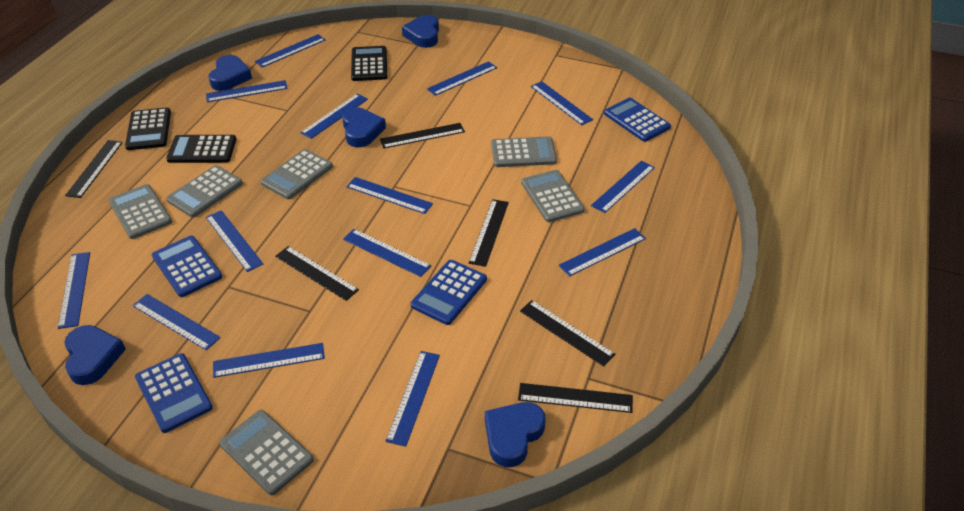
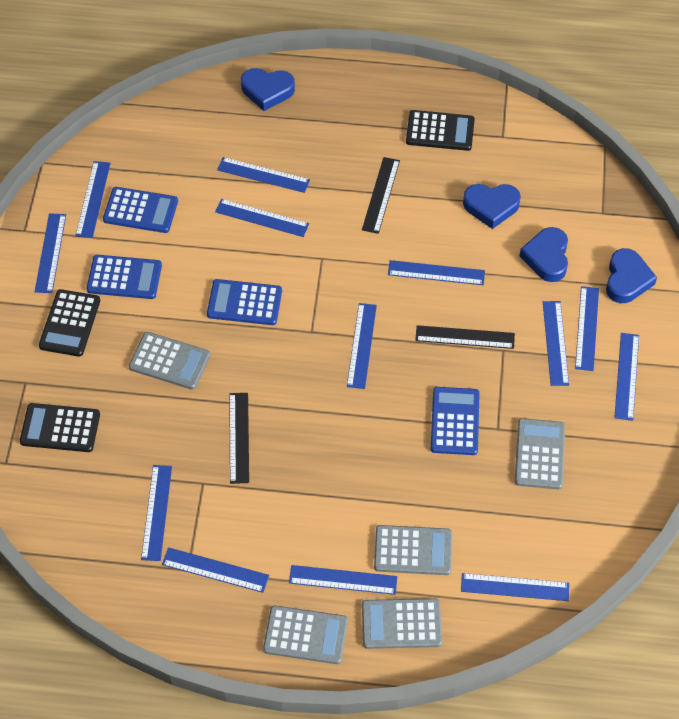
black ruler: [65,140,123,198] [275,246,359,301] [380,123,465,149] [469,199,509,267] [518,383,633,413] [520,300,616,366] = 6 -> [229,393,249,484] [362,157,400,234] [415,325,515,349] = 3
blue heart: [64,325,126,385] [208,55,252,91] [342,107,386,147] [402,15,439,48] [485,402,546,467] = 5 -> [241,68,295,111] [463,184,521,229] [520,227,568,282] [606,248,657,303] = 4
blue ruler: [58,252,90,329] [133,294,221,351] [206,80,288,102] [206,210,263,272] [213,343,325,378] [255,34,326,68] [300,94,368,139] [343,229,431,277] [346,177,433,214] [385,351,440,447] [427,61,497,96] [531,81,593,125] [559,228,646,277] [591,161,655,213] = 14 -> [35,213,66,293] [75,161,111,238] [141,465,172,561] [162,547,269,593] [215,199,309,237] [217,157,310,193] [289,565,397,595] [347,303,377,389] [388,260,485,285] [461,573,569,601] [543,301,569,386] [575,286,599,371] [614,333,639,421] = 13
grey calculator: [109,184,172,239] [166,165,243,218] [219,410,314,495] [261,149,333,199] [491,136,557,167] [521,170,585,222] = 6 -> [129,332,210,390] [263,605,348,664] [362,598,442,649] [374,525,452,575] [515,418,565,489] = 5

